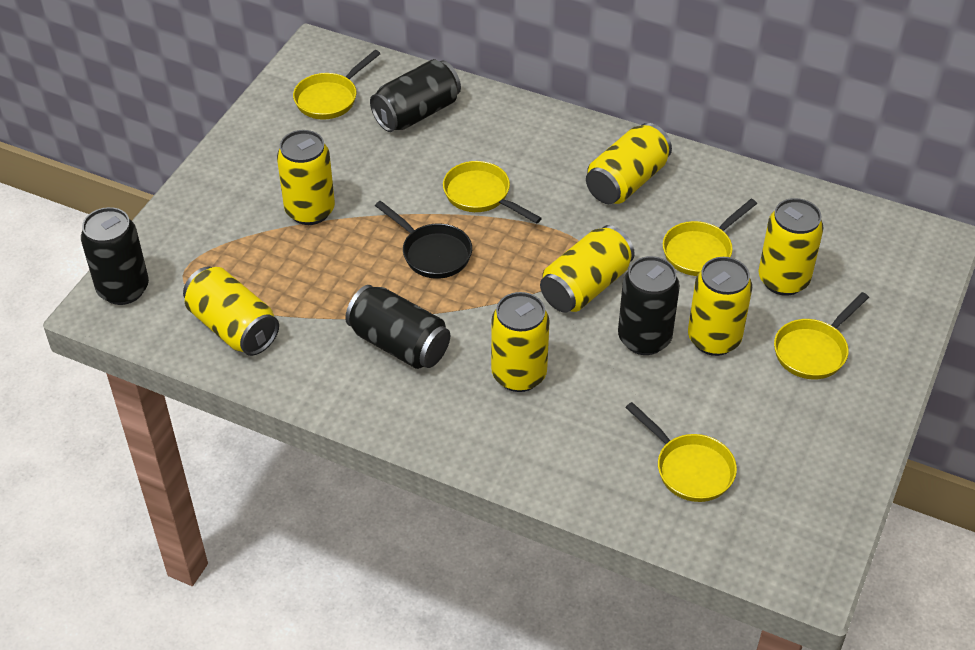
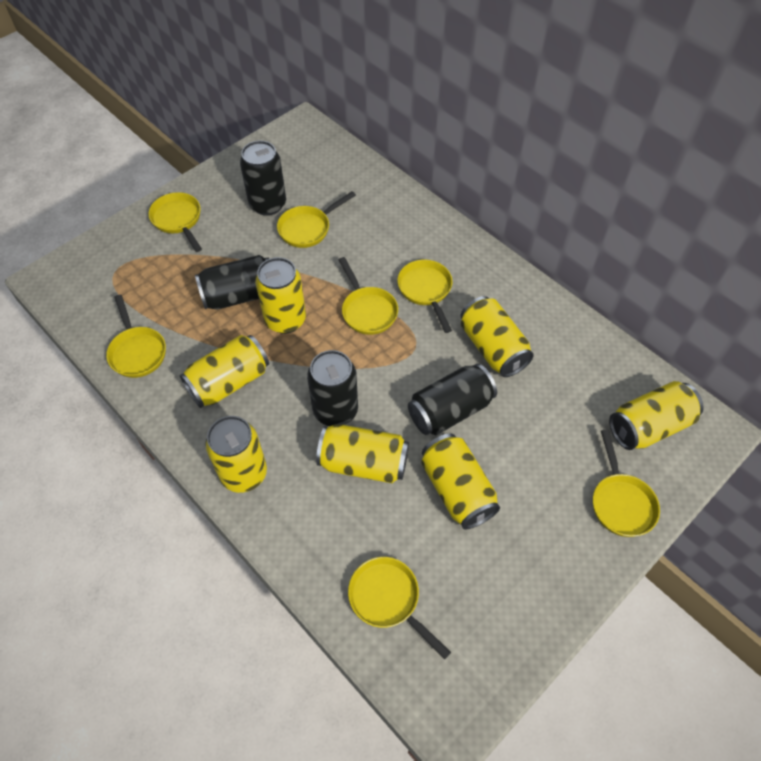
black pan: [375,201,472,279] = 1 -> none = 0
yellow pan: [293,50,381,120] [443,161,542,224] [625,402,737,502] [663,199,757,276] [774,292,869,379] = 5 -> [106,295,166,378] [148,192,202,252] [277,191,356,248] [339,257,398,335] [348,557,451,659] [397,259,453,333] [593,429,660,537] = 7

